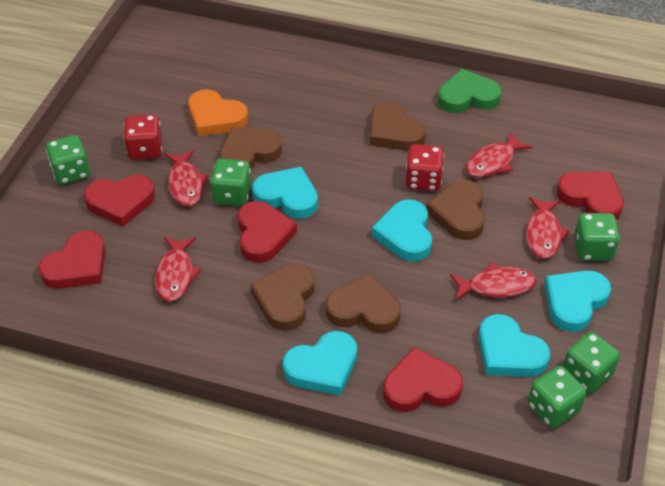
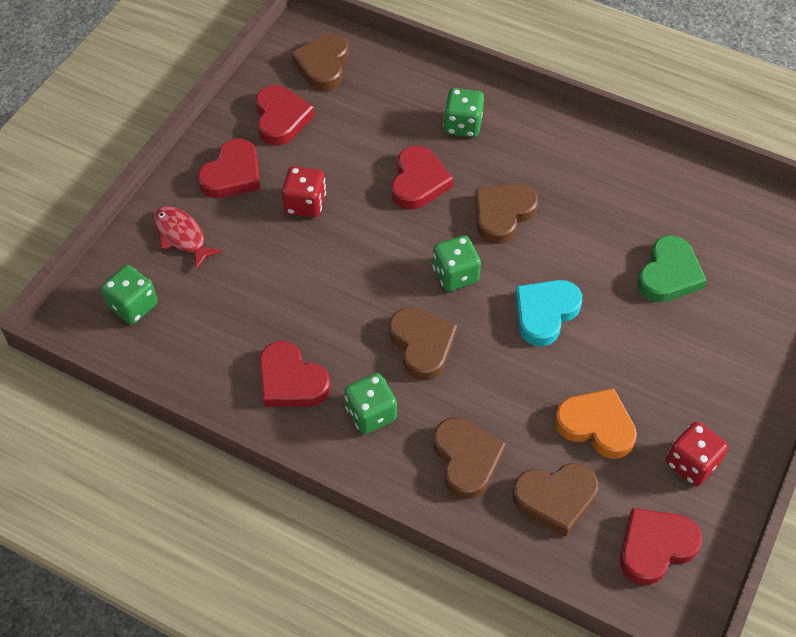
green dice: [46,135,90,185] [210,159,251,206] [528,366,586,428] [563,332,620,393] [574,213,620,261] = 5 -> [101,265,158,324] [344,373,397,434] [432,235,481,291] [443,88,484,137] = 4
red fish: [155,237,201,302] [165,149,209,206] [450,262,537,301] [466,132,532,177] [526,197,570,259] = 5 -> [153,206,223,270] = 1
turquoise heart: [252,167,318,219] [283,331,357,396] [372,199,432,262] [478,314,550,377] [544,270,611,332] = 5 -> [515,280,582,346] = 1

